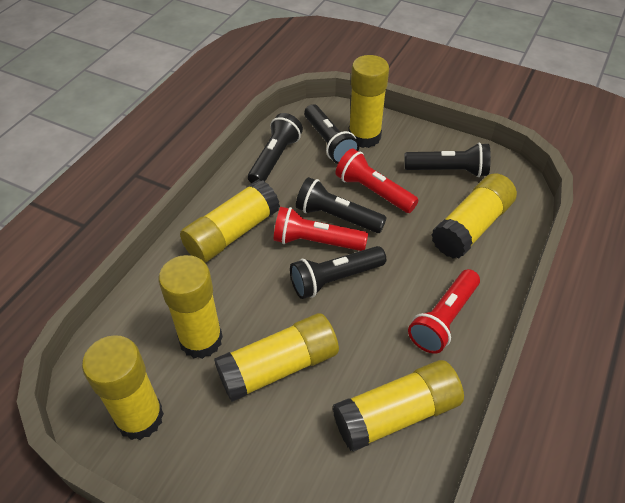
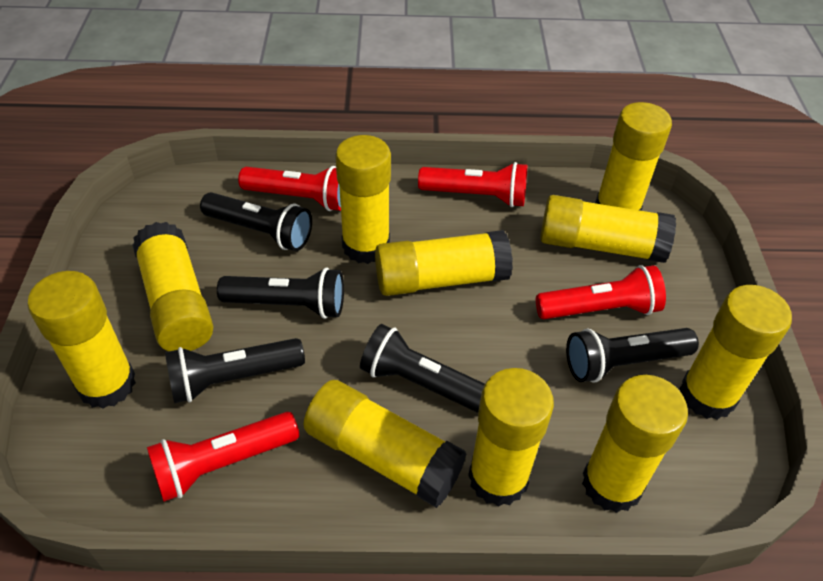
red flashlight: [274,207,368,251] [336,148,419,213] [408,269,480,354] = 3 -> [147,412,299,502] [238,166,341,211] [418,162,527,207] [536,265,666,319] = 4
yellow glue stick: [82,335,164,440] [159,255,223,359] [180,179,280,263] [214,313,339,402] [333,360,464,452] [349,55,389,148] [431,173,517,259] = 7 -> [27,271,136,409] [133,222,214,351] [304,380,467,508] [335,135,391,264] [375,230,513,296] [468,368,554,507] [540,195,676,263] [582,375,688,513] [595,102,672,211] [680,285,792,420] = 10

